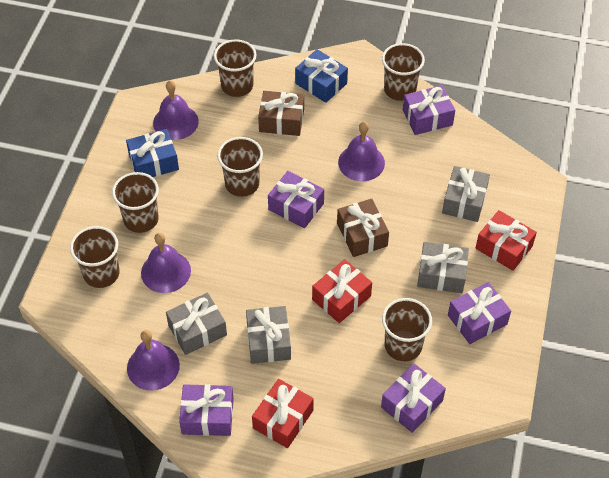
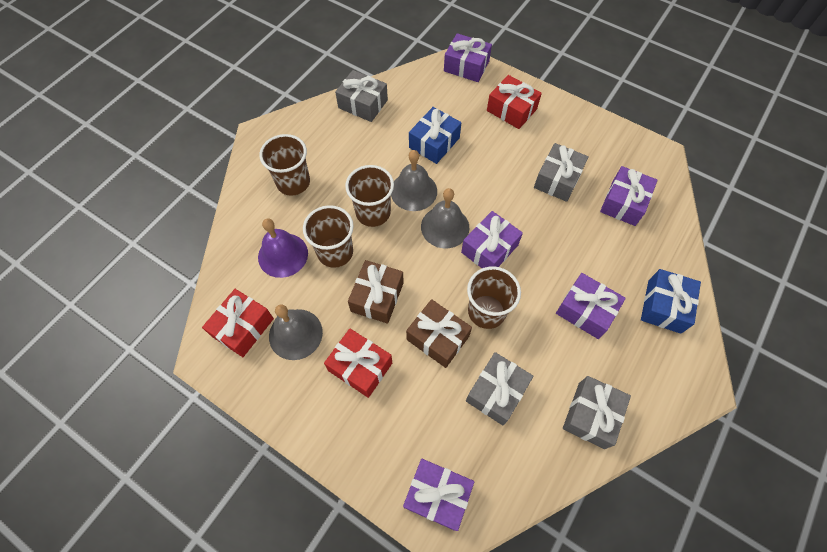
brown cup: [70,226,120,288] [112,172,159,233] [214,39,257,97] [217,137,263,197] [382,43,425,101] [382,298,432,361] = 6 -> [259,134,310,196] [303,205,354,268] [345,165,394,227] [467,266,521,329] = 4
grey bell: none = 0 -> [269,304,323,360] [391,150,437,211] [421,188,469,248] = 3
purple bell: [127,330,180,390] [141,233,191,293] [153,80,199,140] [338,122,385,181] = 4 -> [258,219,308,278] = 1

